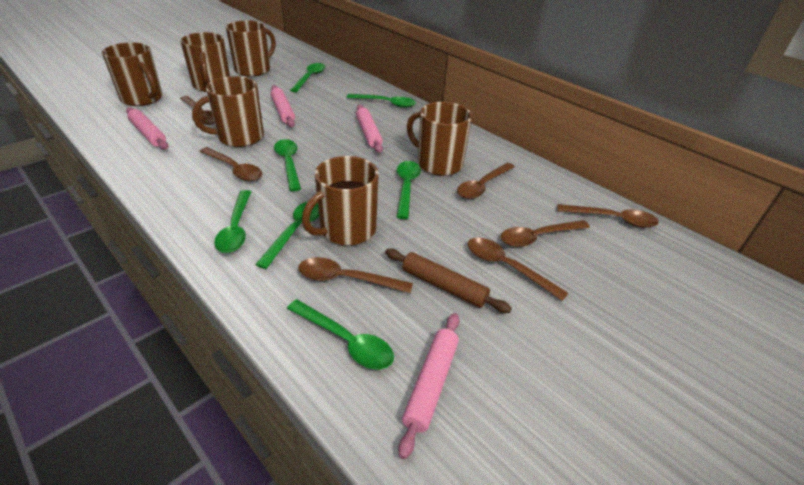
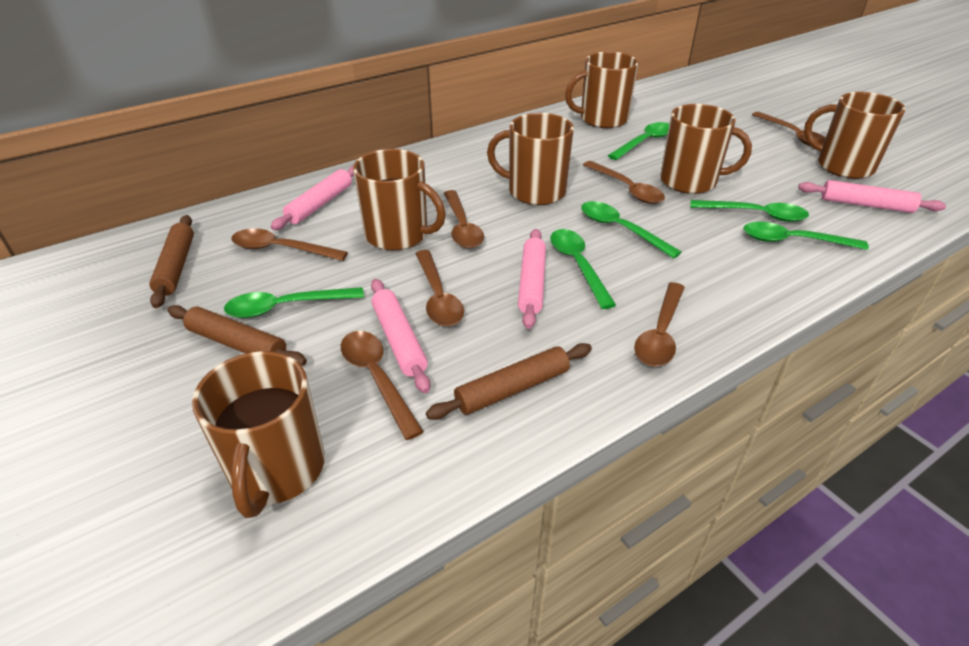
brown rolling pin: [385,249,512,313] = 1 -> [149,215,194,308] [167,305,307,366] [426,343,592,420] = 3
green spoon: [214,190,251,253] [255,201,319,269] [274,139,301,191] [287,299,394,370] [290,63,325,92] [347,94,416,108] [397,161,421,219] = 7 -> [224,287,364,318] [550,229,616,309] [581,201,681,259] [608,122,669,160] [690,200,809,222] [744,222,869,250] = 6

